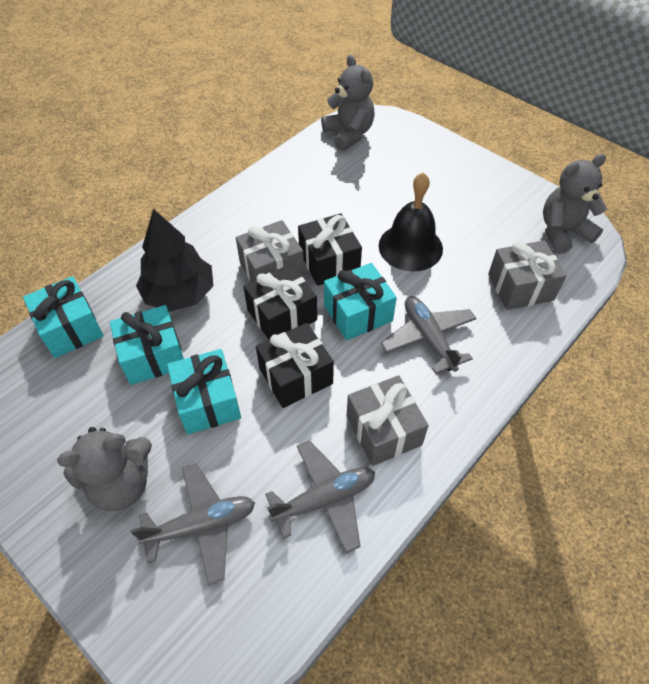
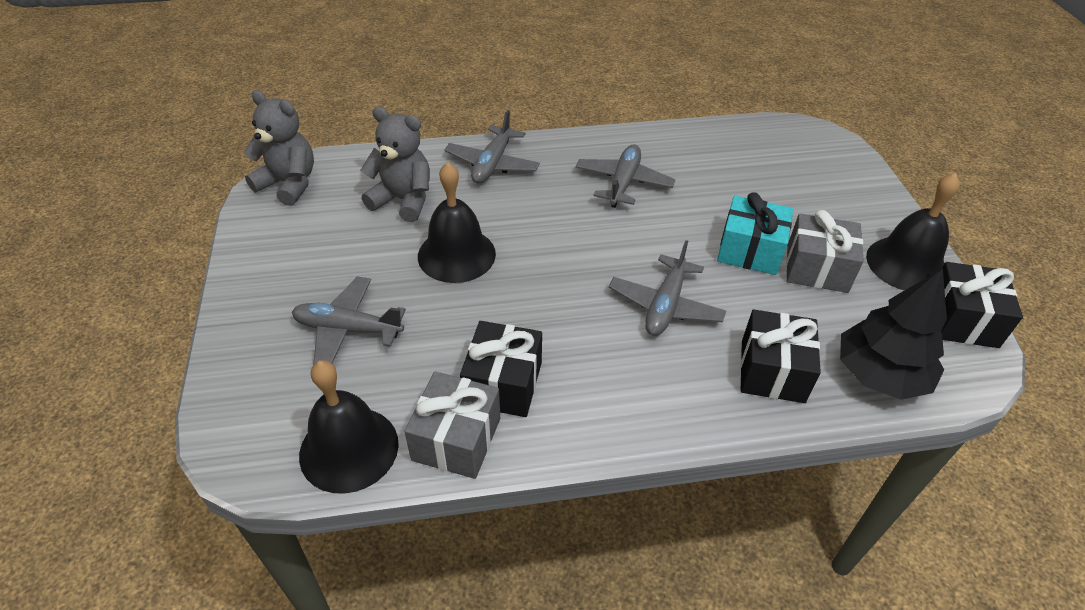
black bell: [379,172,443,271] = 1 -> [299,360,399,494] [418,162,496,283] [866,173,960,290] = 3
grey gift: [236,220,304,282] [347,375,429,466] [488,240,567,310] = 3 -> [404,371,500,479] [786,210,864,293] = 2
grey plane: [131,463,255,585] [265,440,375,554] [381,296,477,374] = 3 -> [292,277,406,365] [444,110,540,183] [575,145,675,208] [609,240,726,336] = 4
grey teddy bear: [57,427,152,511] [321,55,375,151] [543,154,607,254] = 3 -> [243,90,314,206] [360,106,430,222] = 2
turquoise gift: [23,276,104,358] [110,305,184,385] [167,349,241,434] [324,263,397,340] = 4 -> [717,192,793,275] = 1

